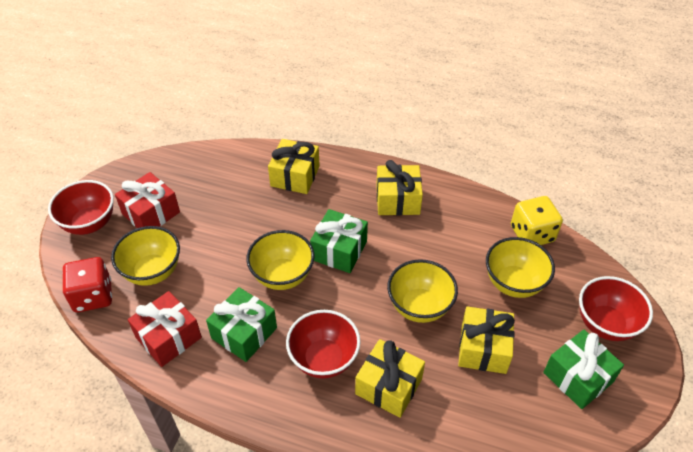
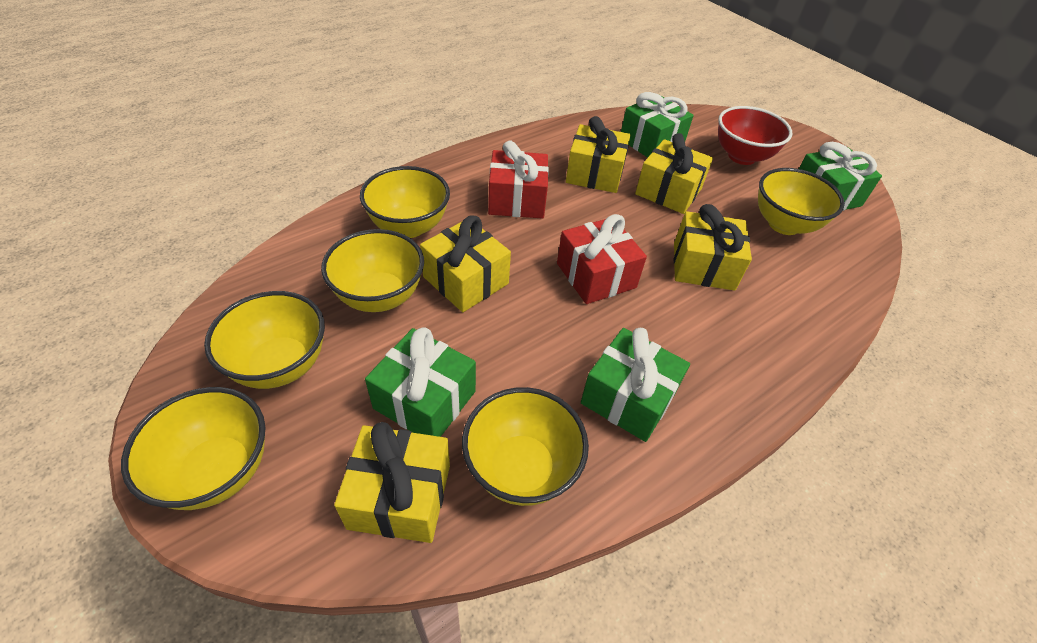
green gift: [206,287,277,362] [310,209,368,273] [543,330,624,409] = 3 -> [365,327,476,437] [581,328,690,442] [621,92,694,158] [799,142,882,211] = 4
red bowl: [48,180,114,235] [286,310,361,378] [579,276,653,341] = 3 -> [718,106,792,165] = 1
red dice: [62,257,112,313] = 1 -> none = 0
yellow bowl: [111,226,180,286] [246,230,314,290] [387,259,458,323] [486,237,555,298] = 4 -> [121,387,265,510] [204,291,325,389] [321,229,424,312] [360,166,450,238] [462,387,589,506] [758,168,845,235] = 6
yellow dice: [511,196,563,245] = 1 -> none = 0
yellow gift: [268,139,320,194] [355,339,425,418] [376,160,423,215] [458,306,515,374] = 4 -> [334,422,450,543] [420,215,511,312] [566,116,630,193] [635,133,713,214] [674,204,752,291] = 5

